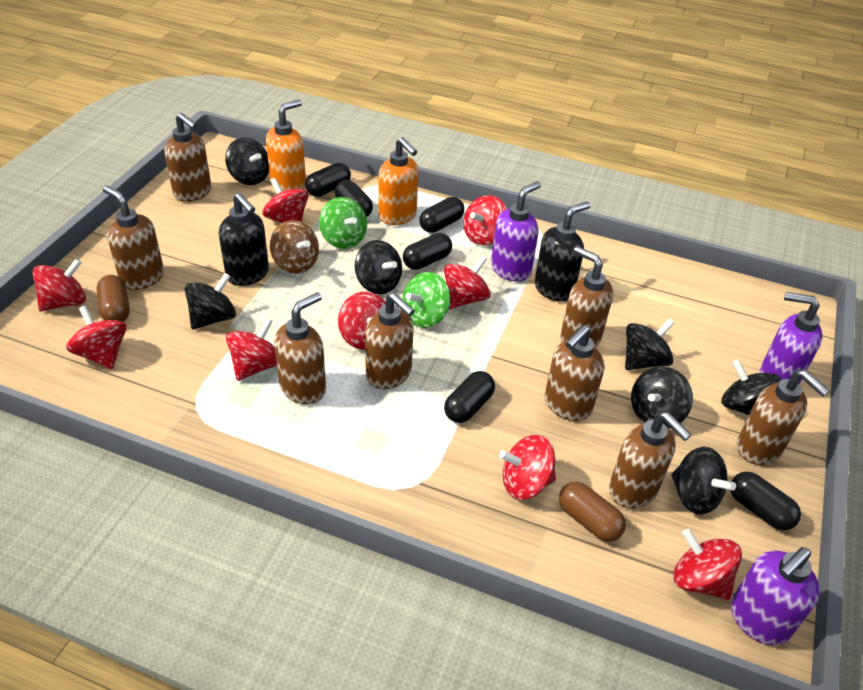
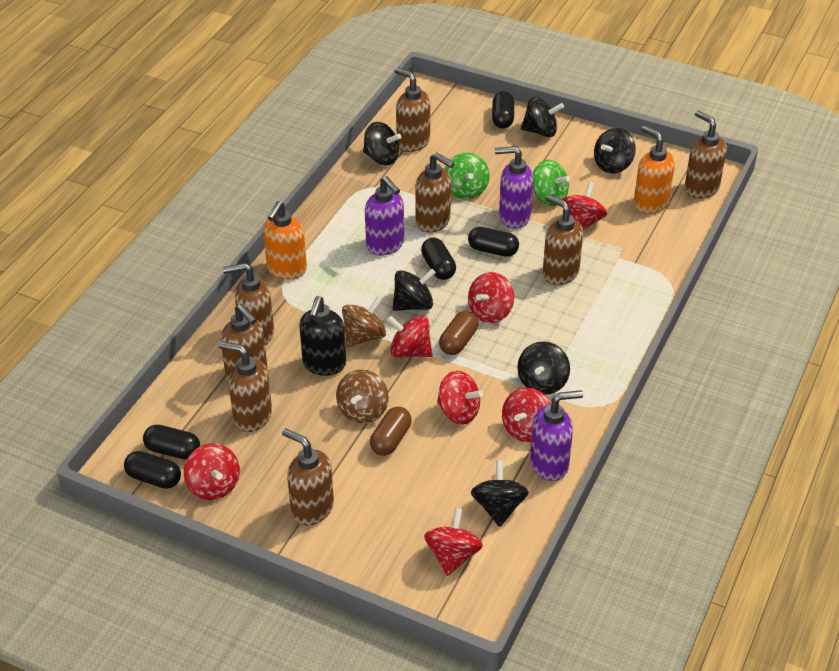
black capsule: [305,163,351,197] [335,180,373,217] [403,233,452,270] [419,197,464,233] [444,371,495,423] [731,472,801,530] = 6 -> [124,451,181,489] [143,425,200,460] [421,238,456,280] [468,227,519,257] [492,91,514,129] = 5
black soap dispenser: [219,193,269,286] [535,201,591,302] = 2 -> [299,296,346,376] = 1
black spinning top: [185,273,236,330] [225,138,269,185] [355,240,402,294] [625,319,675,370] [631,367,693,428] [671,447,736,515] [721,359,781,415] = 7 -> [363,122,401,166] [393,269,436,311] [471,460,529,527] [517,342,570,395] [521,97,564,137] [594,128,636,174] = 6
brown spinning top: [270,220,319,274] = 1 -> [336,369,389,424] [342,296,386,347] = 2
red spinning top: [32,259,86,311] [66,305,126,369] [226,318,277,381] [263,178,308,223] [338,292,386,350] [444,255,491,309] [463,195,507,246] [499,435,556,500] [673,529,742,600] = 9 -> [184,443,240,500] [387,315,432,358] [424,508,483,576] [437,370,483,425] [468,272,514,323] [502,388,551,443] [562,182,607,230] = 7

